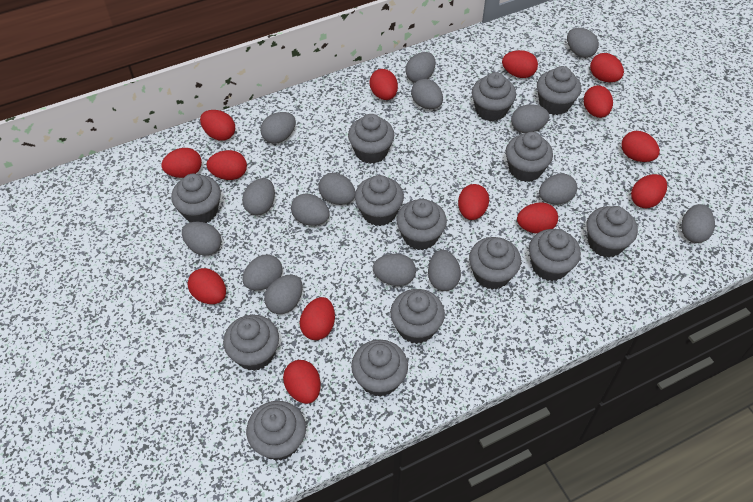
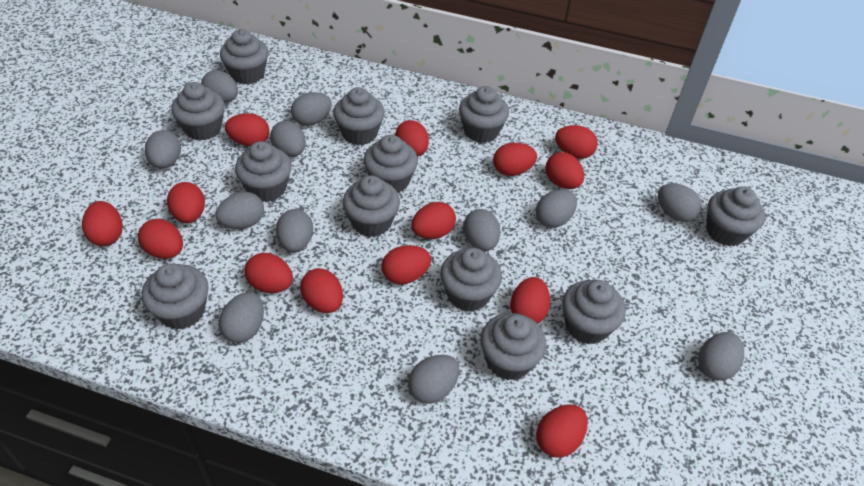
grey cupcake: [171,174,221,223] [223,315,279,371] [246,401,306,461] [348,114,394,164] [351,340,408,397] [355,175,404,226] [390,289,445,344] [397,199,447,250] [469,237,521,290] [472,72,516,121] [506,132,553,182] [529,229,581,281] [537,66,581,115] [587,206,638,257] = 14 -> [142,263,209,330] [171,82,225,141] [220,29,268,85] [235,141,292,202] [333,87,385,145] [343,175,400,237] [364,135,418,193] [440,248,502,312] [459,86,509,143] [480,313,546,380] [562,280,626,344] [706,186,765,246] = 12
grey egg: [182,222,222,256] [242,178,275,215] [242,255,283,290] [260,112,296,144] [264,275,303,314] [291,193,329,226] [318,173,356,205] [373,254,416,286] [405,52,436,83] [411,79,443,109] [428,250,461,291] [511,104,549,133] [539,174,577,205] [567,28,599,58] [681,204,715,243] = 15 -> [145,130,181,169] [201,70,238,103] [215,192,264,229] [219,292,264,343] [270,121,306,157] [276,209,313,252] [291,92,332,126] [408,355,460,404] [463,209,500,251] [536,190,577,228] [658,183,702,222] [698,332,744,381] = 12

